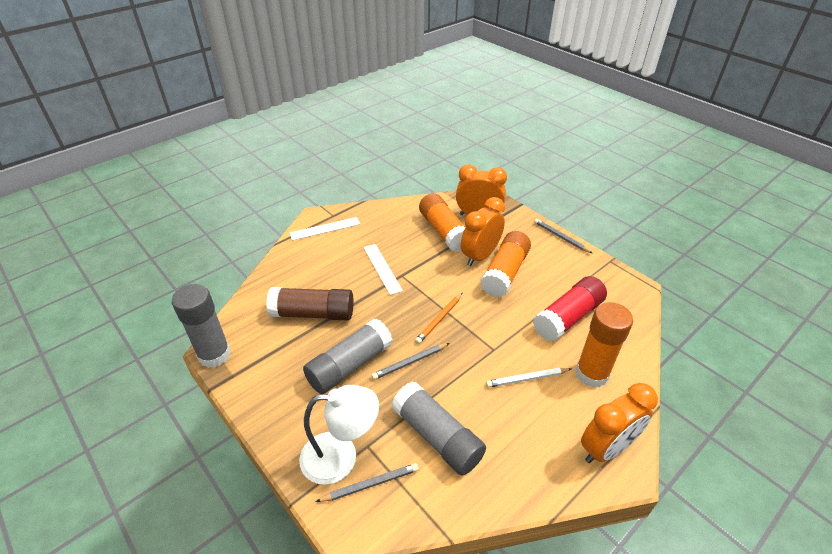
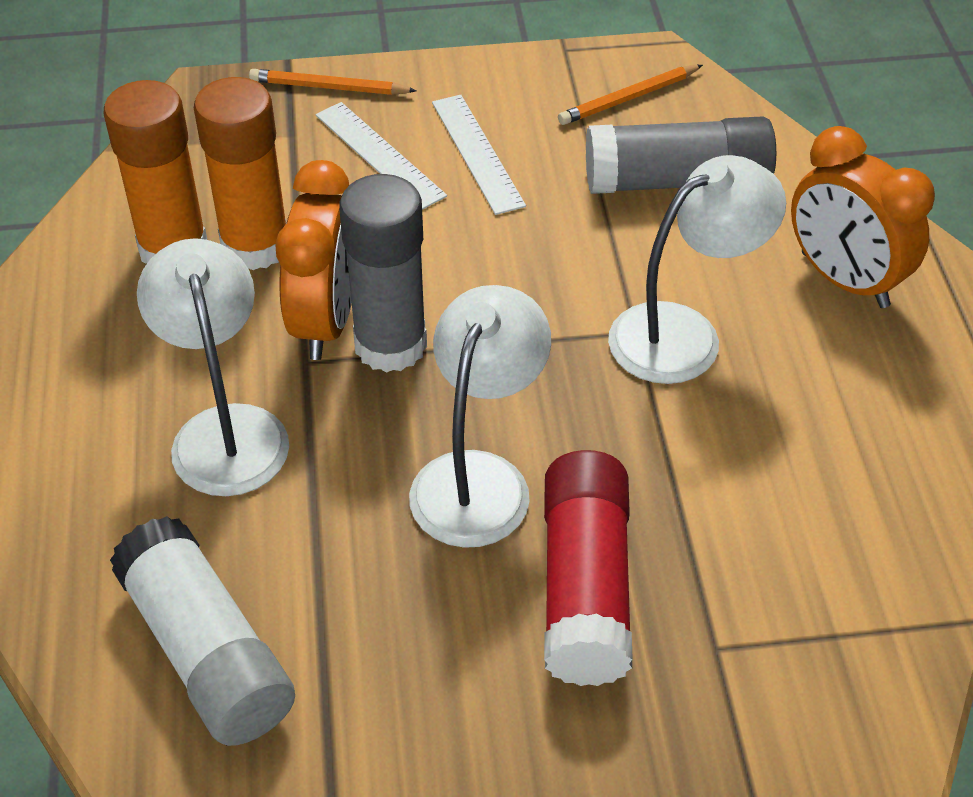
brown glue stick: [266,287,353,320] = 1 -> none = 0
grey glue stick: [172,284,231,368] [303,318,393,394] [392,381,486,476] = 3 -> [339,174,427,373] [586,116,776,194] = 2
grey pencil: [315,463,419,502] [371,343,449,380] [534,219,592,253] = 3 -> none = 0
orange clock: [456,164,507,215] [461,197,505,266] [581,383,658,463] = 3 -> [275,160,352,360] [791,126,935,308] = 2
orange glue stick: [419,193,465,252] [481,231,531,297] [575,302,633,388] = 3 -> [104,80,207,264] [194,77,286,270] = 2
orange pencil: [415,293,462,344] = 1 -> [249,69,417,95] [558,65,703,125] = 2
white glue stick: none = 0 -> [110,516,295,746] = 1
white lamp: [299,385,379,485] = 1 -> [137,238,289,496] [409,285,551,548] [608,155,786,384] = 3
white pencil: [486,368,571,388] = 1 -> none = 0

